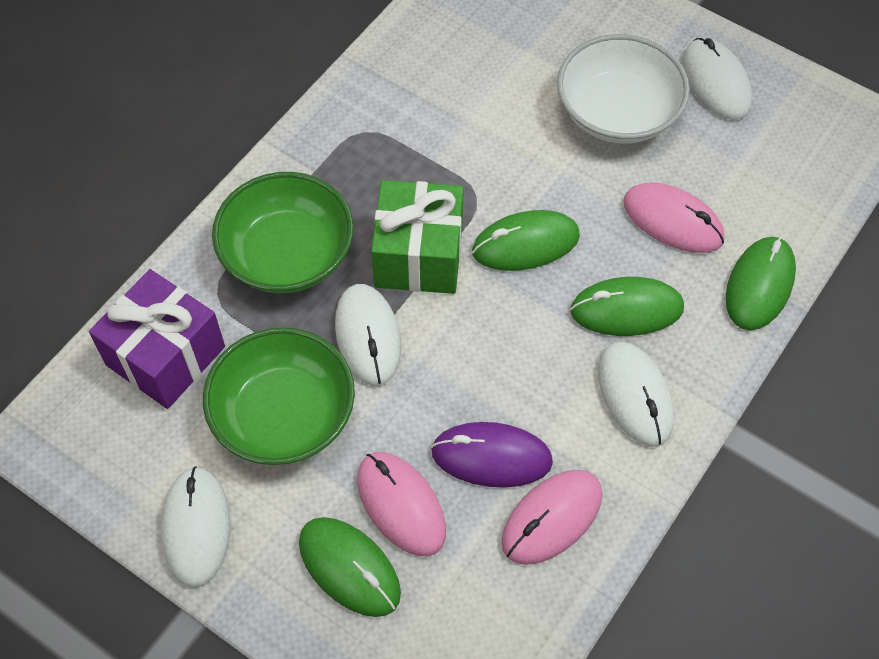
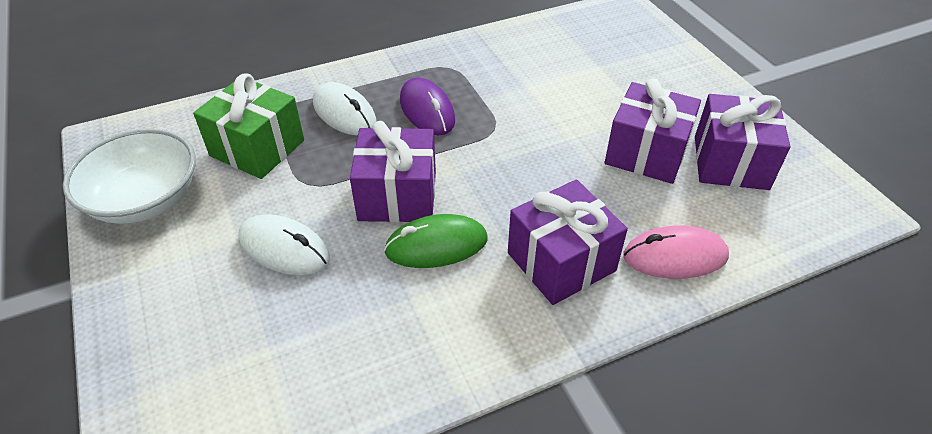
green bowl: [203,327,355,465] [212,172,354,293] = 2 -> none = 0
green mouse: [299,517,401,617] [472,210,580,271] [570,277,684,336] [726,237,796,330] = 4 -> [384,214,487,268] = 1
pink mouse: [357,452,446,556] [501,470,602,565] [623,182,725,253] = 3 -> [623,225,729,279] = 1
purple gift: [89,269,225,409] = 1 -> [350,121,436,222] [508,180,628,305] [605,78,701,184] [695,94,791,190] = 4
white mouse: [161,466,231,588] [335,284,401,386] [598,341,674,447] [683,38,752,120] = 4 -> [238,214,330,275] [313,82,377,135] = 2

